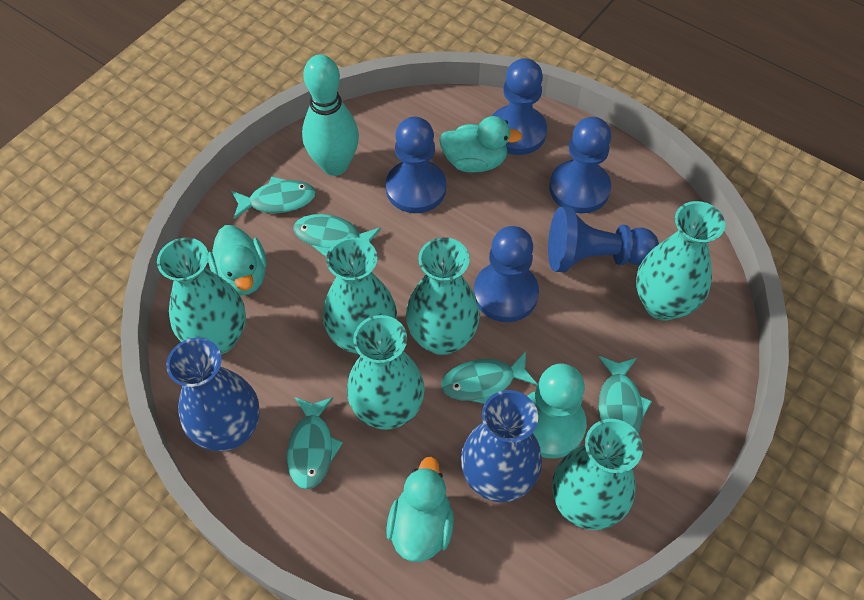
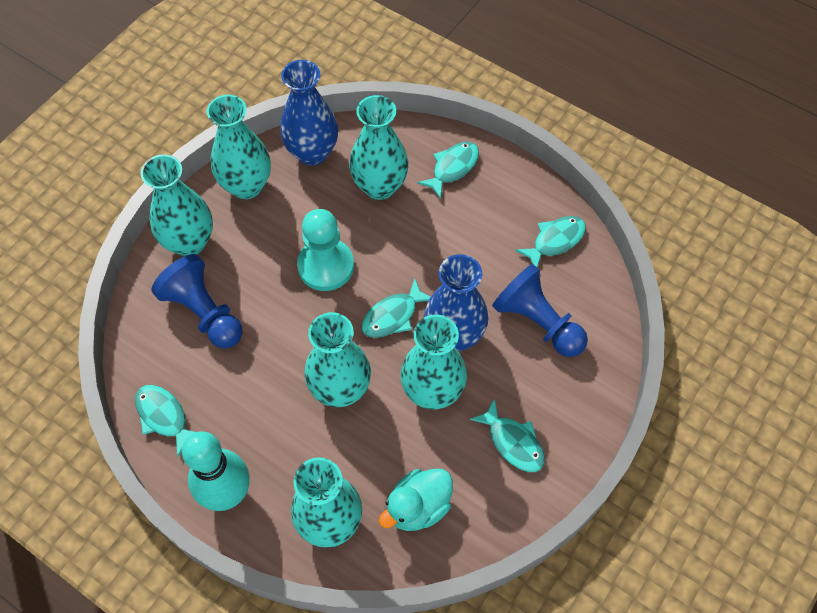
blue pawn: [386,117,446,213] [474,226,539,322] [492,58,547,155] [548,207,659,272] [549,117,611,213] = 5 -> [151,254,242,349] [492,264,588,357] = 2
turquoise duck: [208,225,267,296] [386,457,454,562] [439,116,522,173] = 3 -> [379,469,453,531] = 1

